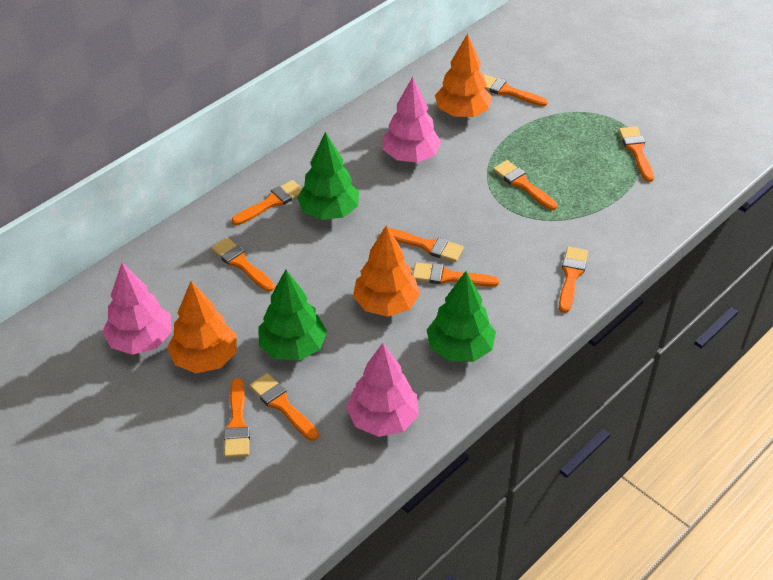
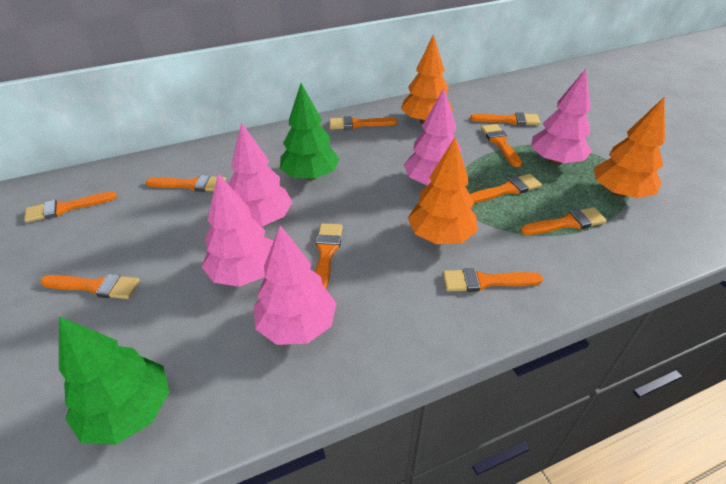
green tree: [258,269,327,361] [297,132,359,220] [427,271,496,362] = 3 -> [59,316,170,445] [280,83,340,180] = 2
pink tree: [102,263,172,355] [346,343,419,437] [383,77,442,163] = 3 -> [202,173,273,287] [228,122,292,226] [254,225,337,345] [404,88,465,185] [531,69,592,165] = 5

